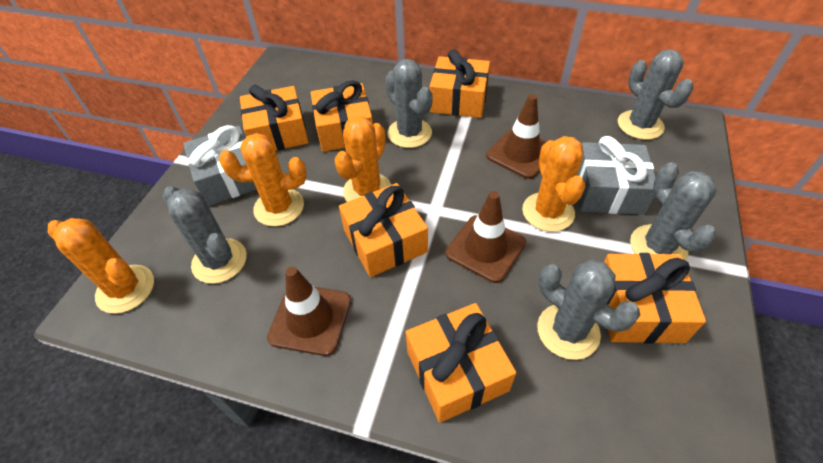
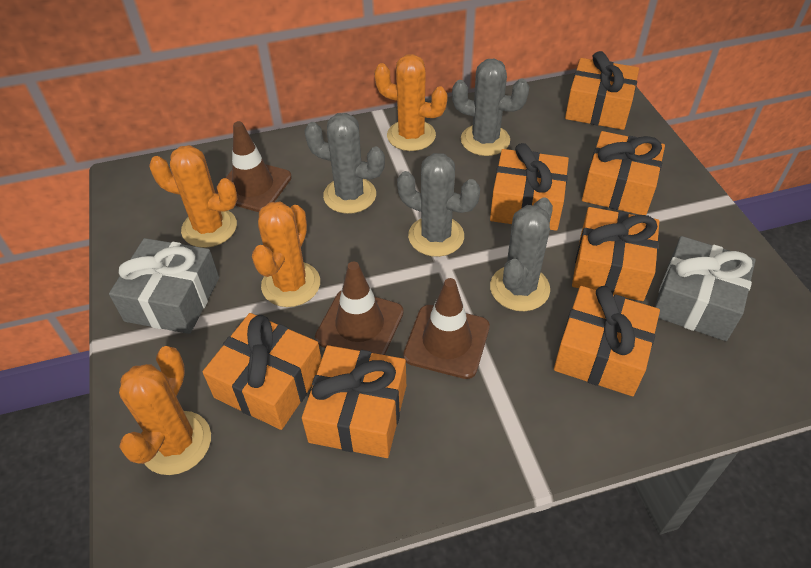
grey cactus: [163,186,247,284] [385,59,433,148] [537,260,640,360] [618,49,694,140] [630,162,716,260] = 5 -> [304,113,385,214] [397,153,480,257] [452,59,529,156] [490,197,553,311] = 4
orange gift: [240,85,308,151] [311,80,373,152] [339,183,428,277] [406,303,516,423] [430,49,490,118] [604,253,706,344] = 6 -> [203,313,322,430] [302,345,406,458] [490,143,569,231] [554,286,660,396] [565,51,639,130] [572,207,659,301] [582,131,665,215] = 7

